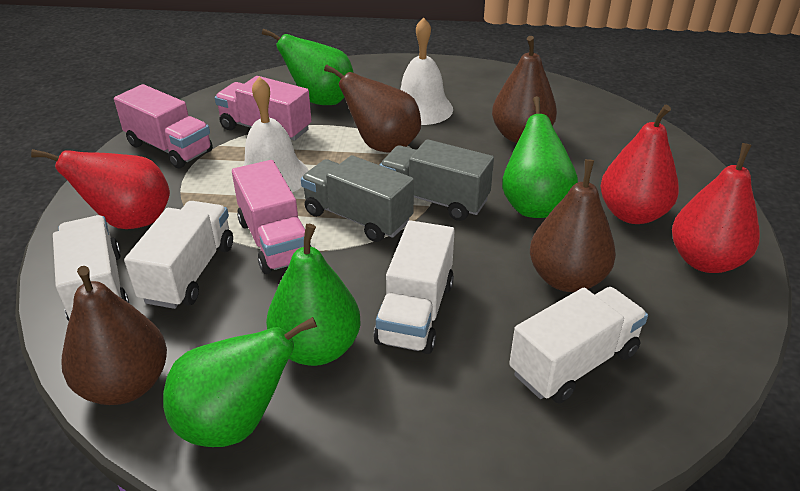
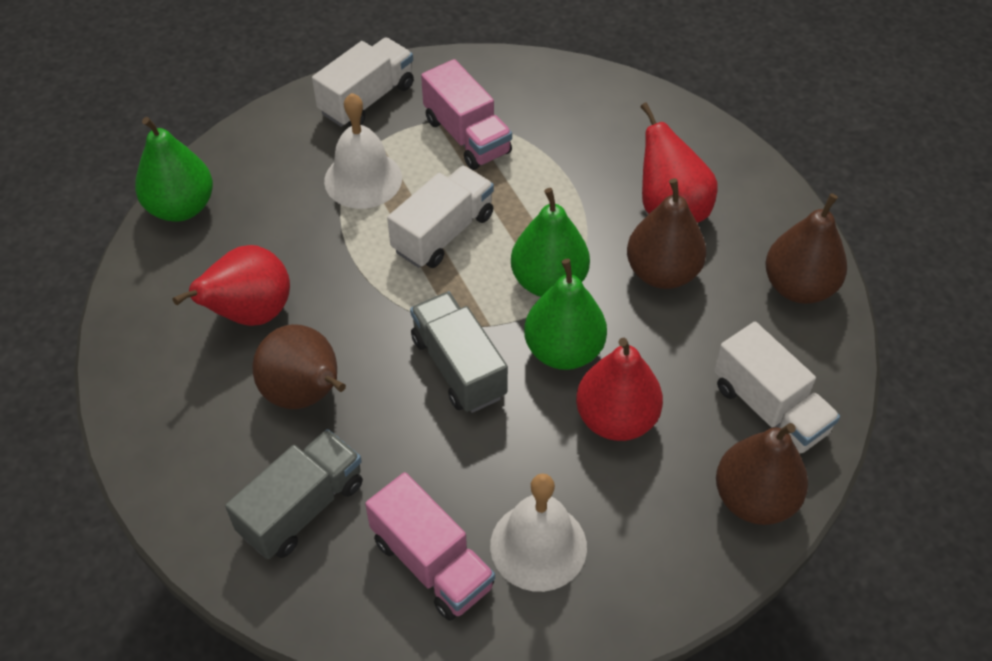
green pear: [163,317,317,447] [262,29,354,105] [266,224,360,366] [502,96,578,218] = 4 -> [135,117,213,222] [511,188,590,297] [524,259,607,370] = 3
pink truck: [114,84,213,168] [215,76,312,141] [232,160,312,274] = 3 -> [365,472,495,621] [421,59,512,170] = 2
white truck: [53,215,129,321] [124,201,233,309] [374,220,455,354] [509,287,648,403] = 4 -> [312,37,414,127] [387,166,494,268] [714,322,840,453] = 3

